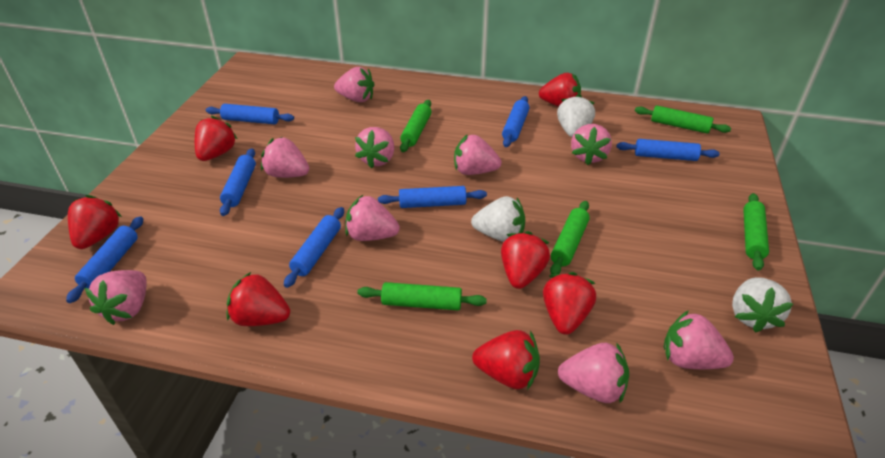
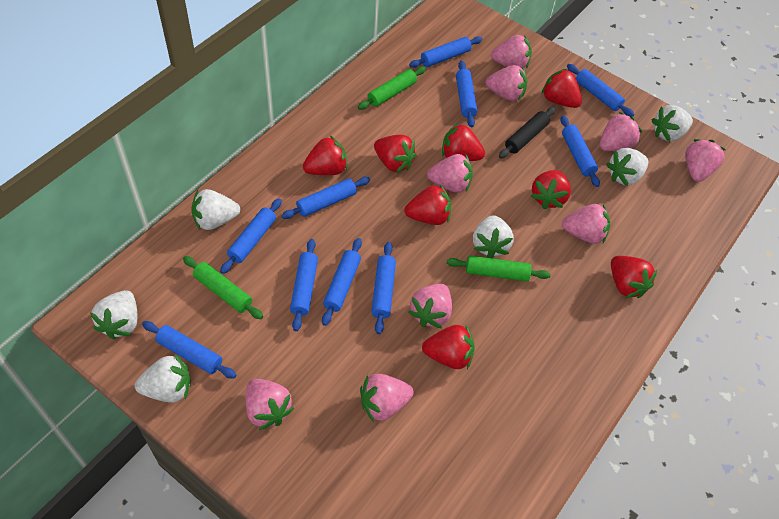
black rolling pin: none = 0 -> [499,107,556,159] = 1
blue rolling pin: [66,216,143,303] [206,104,294,124] [220,148,256,216] [284,207,344,288] [378,186,487,208] [502,96,529,147] [617,139,720,161] = 7 -> [142,321,236,379] [220,198,282,274] [281,177,370,219] [290,239,318,331] [322,238,362,326] [371,242,396,334] [409,37,482,68] [456,61,477,127] [560,116,600,187] [567,64,634,117] = 10
green rolling pin: [357,282,487,310] [400,100,432,152] [550,201,590,275] [635,105,731,134] [743,193,769,271] = 5 -> [183,256,263,319] [358,67,426,110] [447,256,551,281] = 3
red strawberry: [68,195,122,249] [195,116,237,161] [226,272,290,326] [472,330,540,390] [501,231,550,289] [539,73,581,107] [543,272,596,335] = 7 -> [303,136,348,175] [374,135,417,173] [404,185,451,225] [422,325,475,369] [442,123,485,161] [531,170,571,209] [542,69,582,108] [611,256,657,298] = 8
white strawberry: [471,196,525,242] [557,94,595,137] [732,277,793,333] = 3 -> [90,290,137,339] [135,354,191,403] [191,189,240,230] [473,215,514,258] [606,148,648,186] [652,105,693,141] = 6

